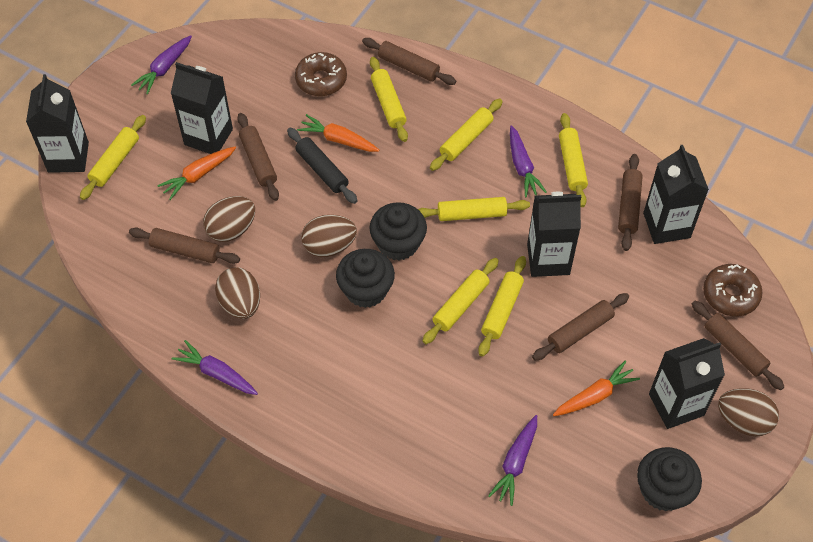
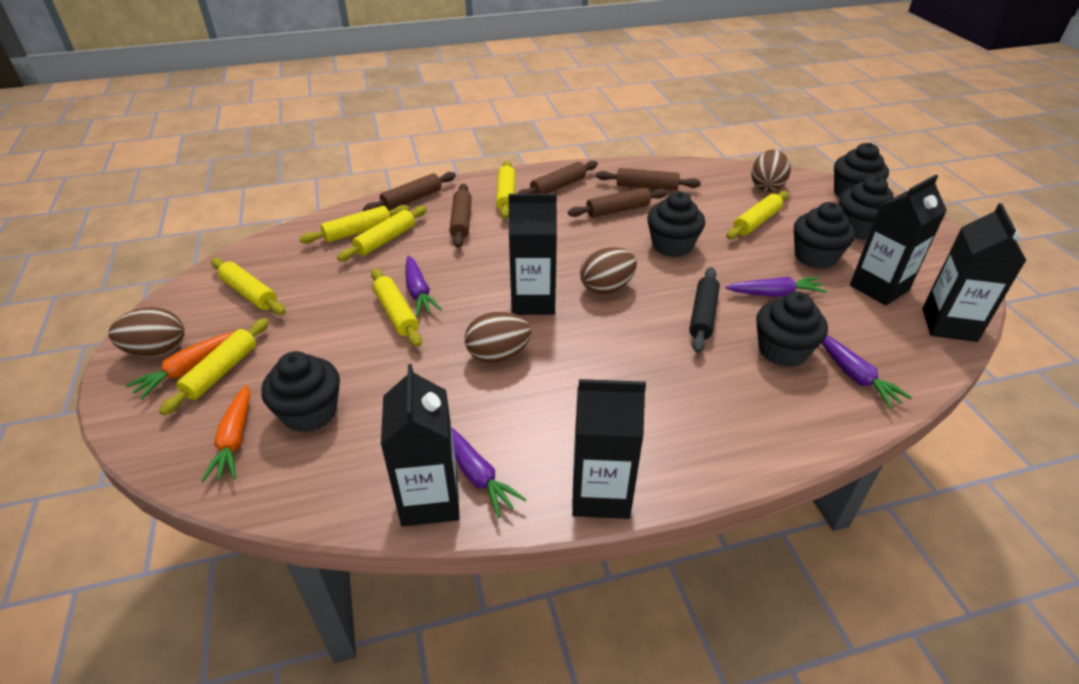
black cupcake: [336,249,395,308] [369,202,427,261] [637,447,702,511] = 3 -> [261,351,340,432] [647,191,705,257] [756,291,828,367] [794,202,855,269] [834,143,889,198] [839,176,894,240] = 6
brown donut: [295,52,347,96] [703,264,763,316] = 2 -> none = 0
brown rolling pin: [129,228,240,264] [237,113,279,201] [362,38,456,85] [532,293,629,361] [618,154,643,251] [692,301,784,390] = 6 -> [363,172,456,211] [449,184,472,248] [517,161,598,194] [568,188,668,218] [596,168,701,191] = 5
orange carrot: [157,147,236,200] [297,114,380,152] [553,360,640,416] = 3 -> [126,332,234,400] [201,385,250,482] = 2

